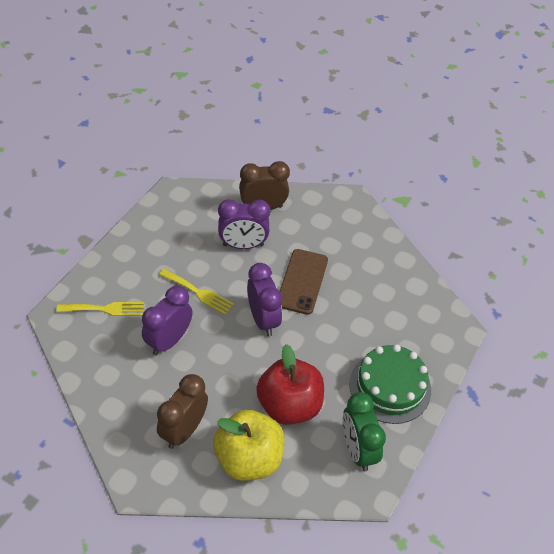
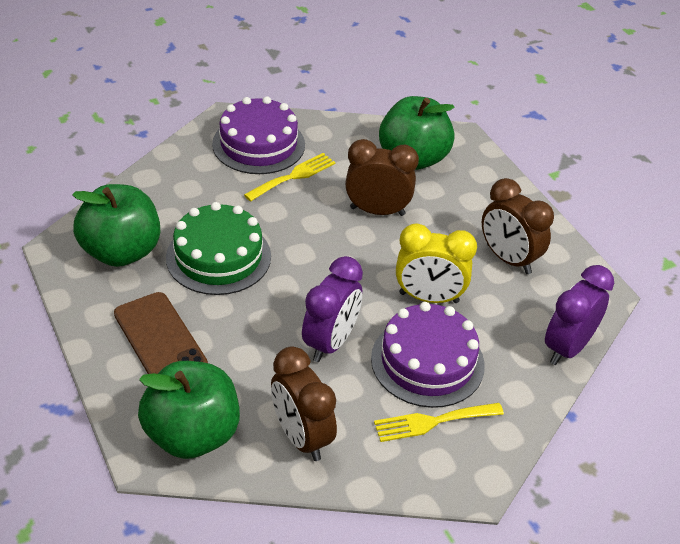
brown clock: [157,374,208,449] [239,161,290,210] = 2 -> [271,347,337,461] [345,139,419,216] [482,178,554,274] = 3
green apple: none = 0 -> [72,184,160,267] [138,361,240,459] [379,96,455,170] = 3
green clock: [343,392,386,471] = 1 -> none = 0
purple cake: none = 0 -> [212,96,305,174] [371,302,485,408] = 2
purple clock: [142,286,192,356] [218,199,270,249] [247,263,282,336] = 3 -> [302,256,363,362] [545,265,614,365] = 2
red apple: [256,344,324,425] = 1 -> none = 0
yellow apple: [213,410,285,481] = 1 -> none = 0
yellow clock: none = 0 -> [396,223,477,303] = 1

